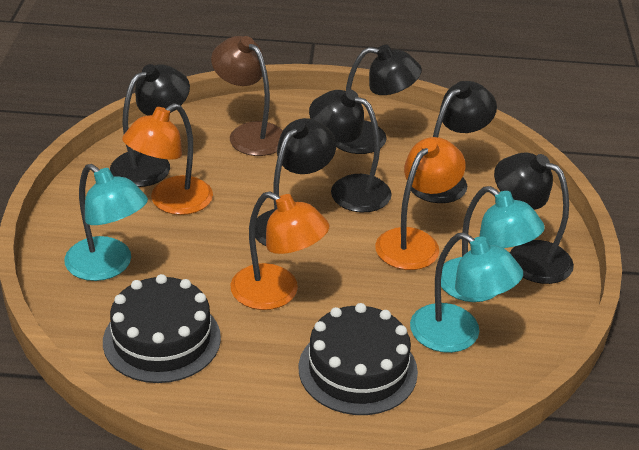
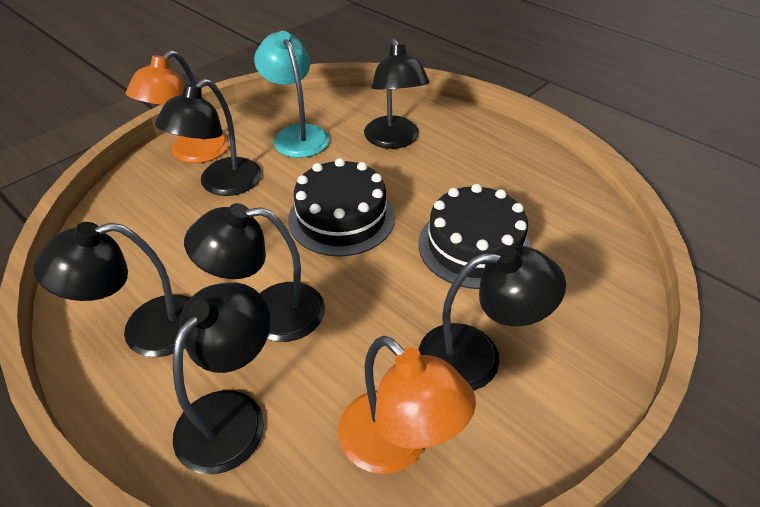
brown lamp: [211,36,283,156] = 1 -> none = 0
orange lamp: [122,103,213,215] [231,191,329,310] [375,137,466,270] = 3 -> [126,50,229,163] [338,336,476,474] = 2
turquoise lamp: [64,164,148,281] [410,233,523,353] [441,186,545,302] = 3 -> [254,31,329,158] = 1

